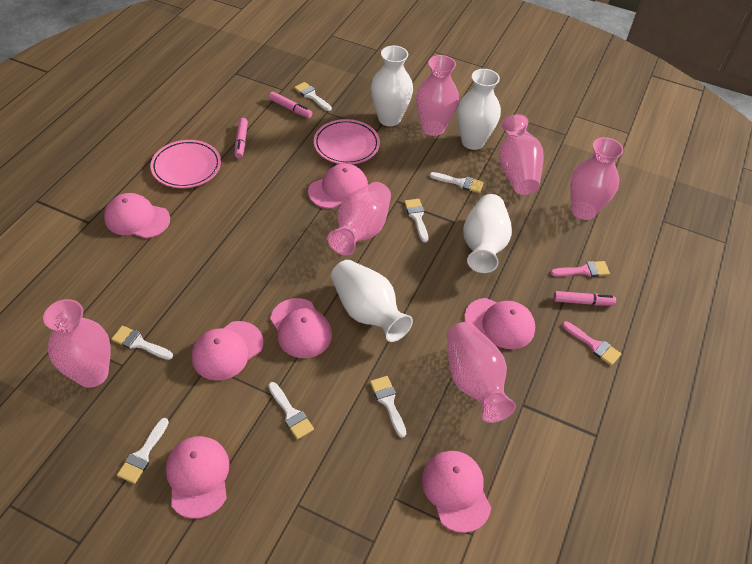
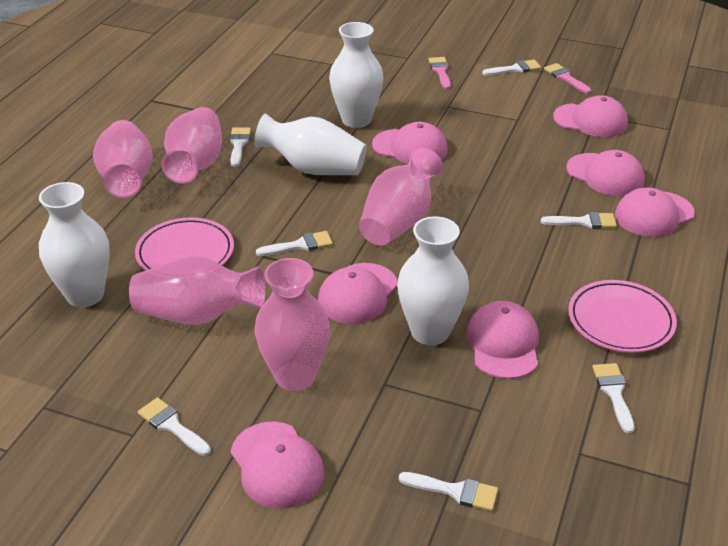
pink marker: [235,118,248,158] [269,92,312,118] [553,291,616,305] = 3 -> none = 0
pink vase: [43,299,111,388] [327,182,391,256] [416,55,459,136] [447,322,516,423] [499,114,544,195] [570,137,623,220] = 6 -> [93,120,153,198] [129,256,266,325] [161,107,222,183] [255,258,330,391] [359,147,443,246] = 5

